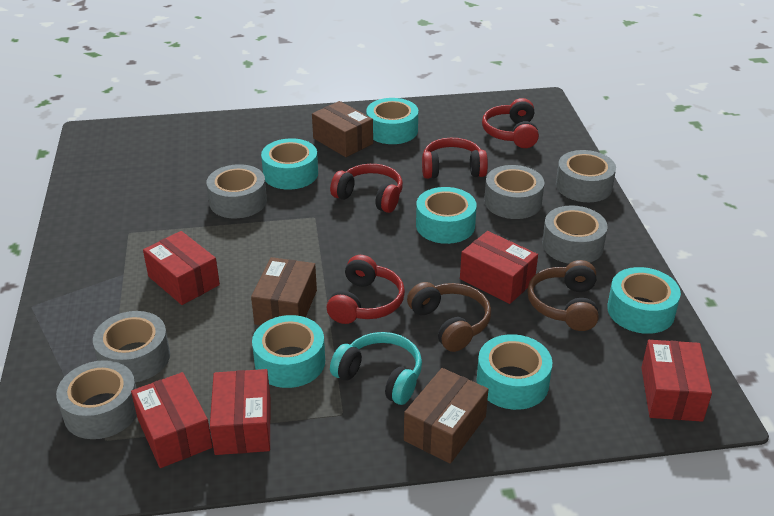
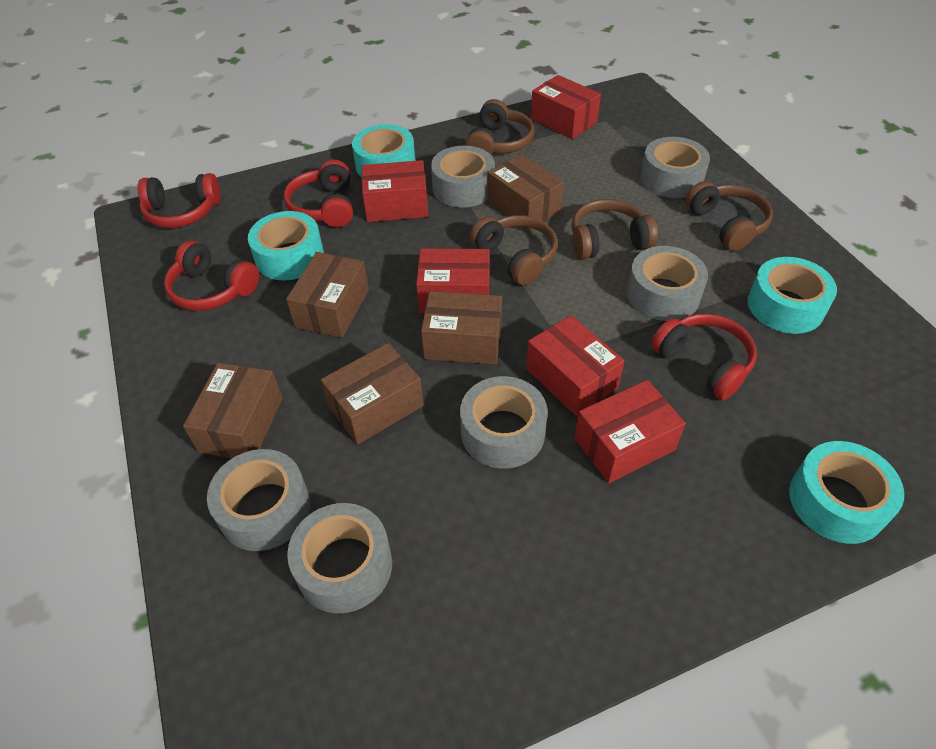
brown box: [251,257,317,325] [312,101,373,157] [404,368,489,464] = 3 -> [183,363,283,458] [286,252,369,338] [321,343,424,444] [421,291,502,365] [487,154,564,230] = 5
brown headphones: [407,282,491,352] [527,260,599,331] = 2 -> [466,99,535,155] [470,215,558,286] [572,199,658,260] [685,181,773,251] = 4
turquoise headphones: [330,332,422,405] = 1 -> none = 0
turquoise tape: [252,315,325,388] [261,138,318,190] [366,98,418,144] [416,187,477,244] [476,334,552,410] [607,267,681,334] = 6 -> [248,211,324,281] [352,124,415,177] [747,257,837,334] [789,441,904,544] = 4

